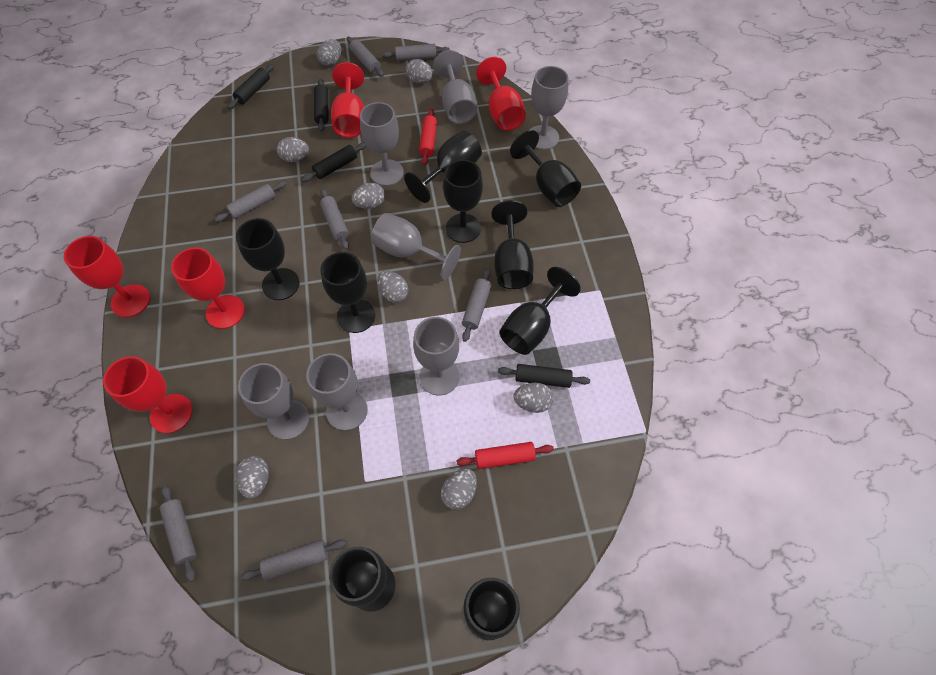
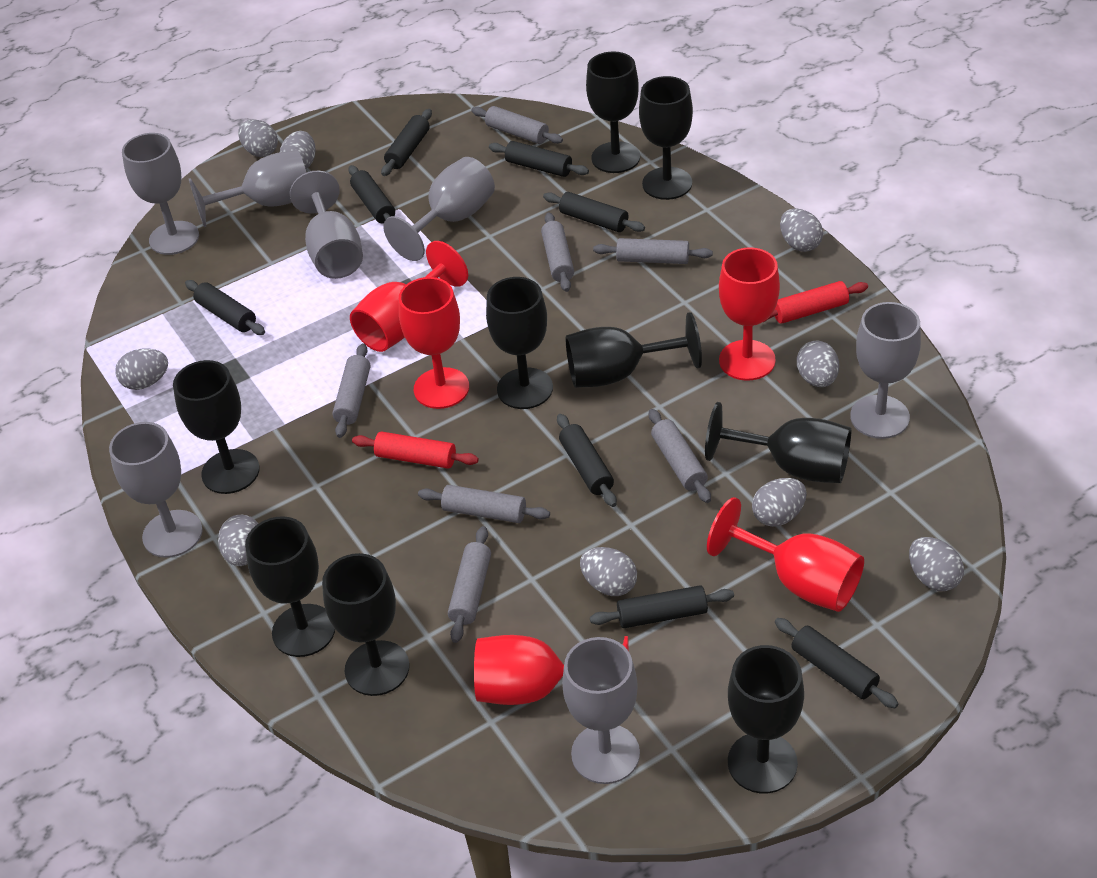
black rolling pin: [228,64,274,109] [302,143,367,182] [314,79,329,132] [498,364,590,388] = 4 -> [185,280,265,335] [348,165,395,224] [381,109,432,176] [489,141,589,177] [543,192,645,232] [557,414,617,507] [590,585,734,628] [775,618,899,708] = 8
grey egg: [235,456,269,499] [277,137,309,162] [316,39,341,66] [352,183,385,209] [377,271,408,303] [406,59,433,84] [441,469,477,510] [513,383,554,413] = 8 -> [115,348,168,390] [218,515,258,566] [238,119,278,157] [280,131,316,169] [580,547,637,596] [752,478,807,527] [780,209,823,252] [797,341,839,387] [909,537,964,591] = 9

